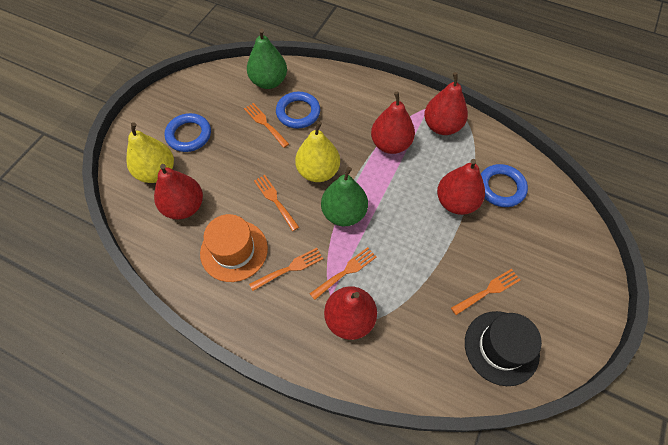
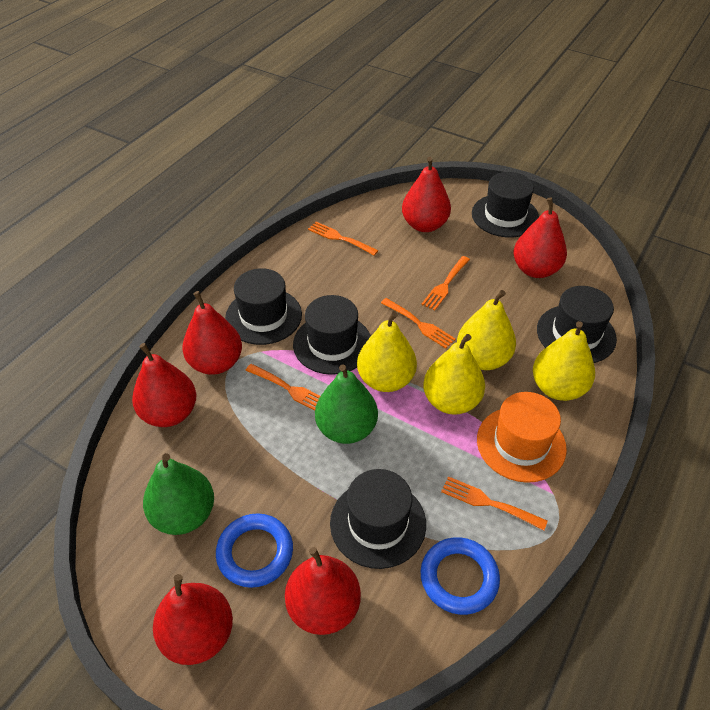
black hat: [465,311,542,386] = 1 -> [225,268,302,345] [293,295,371,375] [330,469,426,569] [472,172,539,238] [537,286,617,363] = 5
blue ring: [165,113,211,152] [276,92,320,128] [481,164,528,207] = 3 -> [216,513,293,588] [421,537,500,615] = 2
red pear: [154,164,203,219] [324,286,377,340] [371,92,415,154] [424,72,468,135] [437,159,485,215] = 5 -> [132,343,196,427] [153,574,233,665] [182,291,242,375] [285,547,361,635] [402,157,451,232] [513,197,567,278] = 6
yellow pear: [126,122,174,183] [295,121,340,182] = 2 -> [357,312,417,392] [423,334,485,415] [457,290,516,370] [533,321,595,401] = 4

